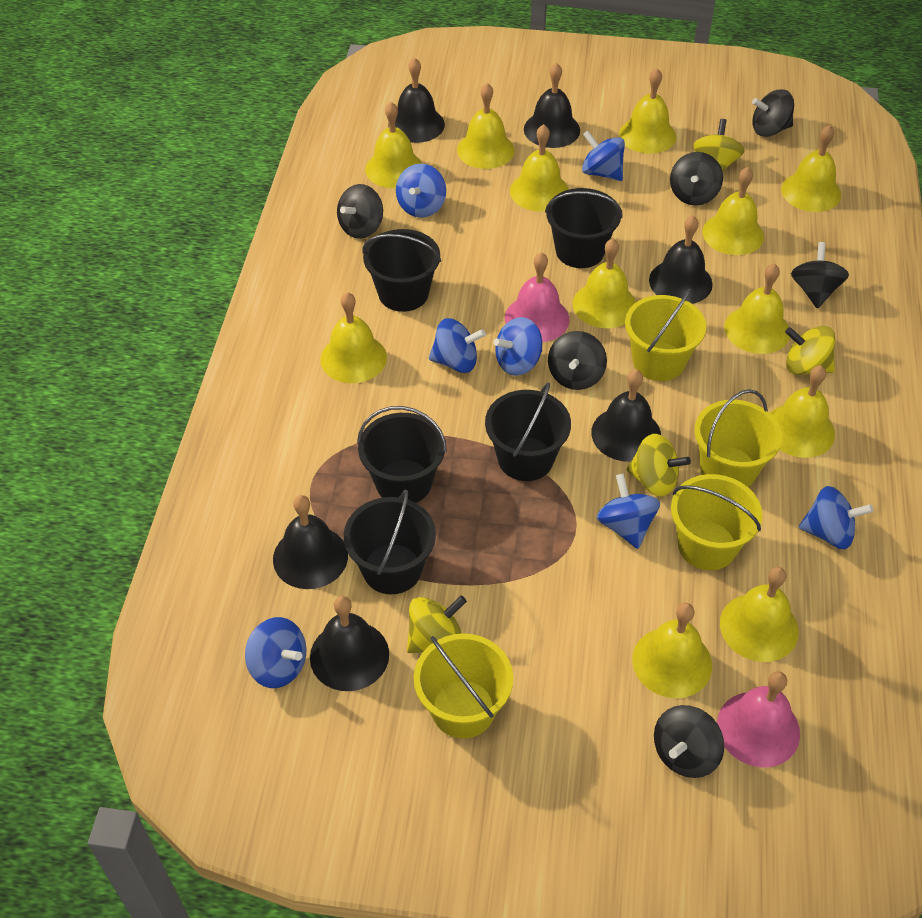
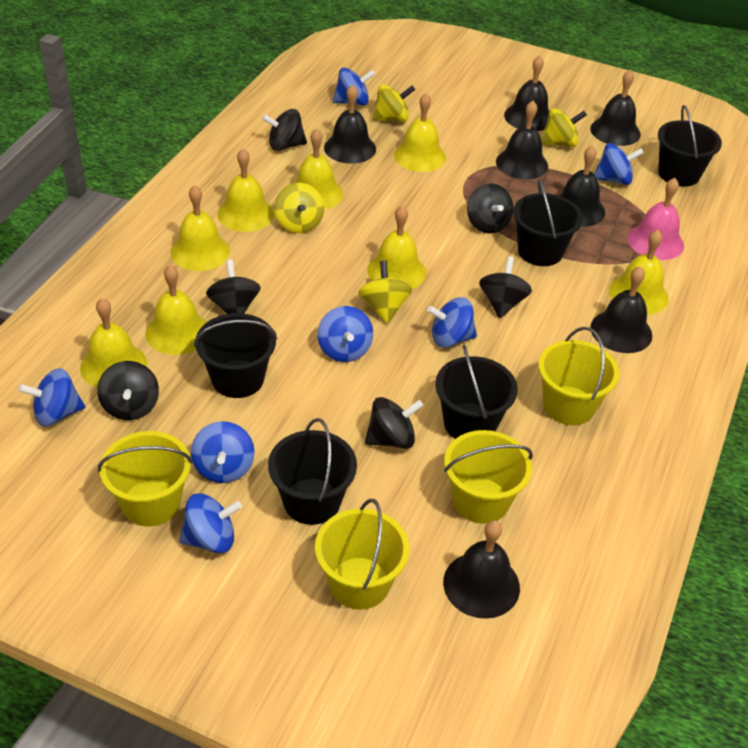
black bell: [273,495,348,589] [310,596,389,691] [388,57,445,143] [524,63,580,148] [591,369,661,462] [649,215,713,304] = 6 -> [324,84,376,164] [443,521,520,619] [496,101,548,179] [504,55,549,131] [559,145,605,227] [590,69,641,146] [590,266,652,353] = 7
pink bell: [505,252,569,342] [717,671,800,768] = 2 -> [627,178,684,260] = 1
yellow bell: [320,292,387,383] [365,102,422,188] [457,83,515,169] [510,124,569,211] [573,238,636,328] [619,68,676,154] [632,603,712,698] [703,167,764,255] [720,567,799,662] [724,263,790,354] [770,365,835,458] [781,125,841,212] = 12 -> [80,298,147,388] [145,265,207,355] [170,185,230,271] [217,149,274,232] [295,128,343,210] [367,206,426,289] [394,93,446,172] [609,230,669,315] = 8

